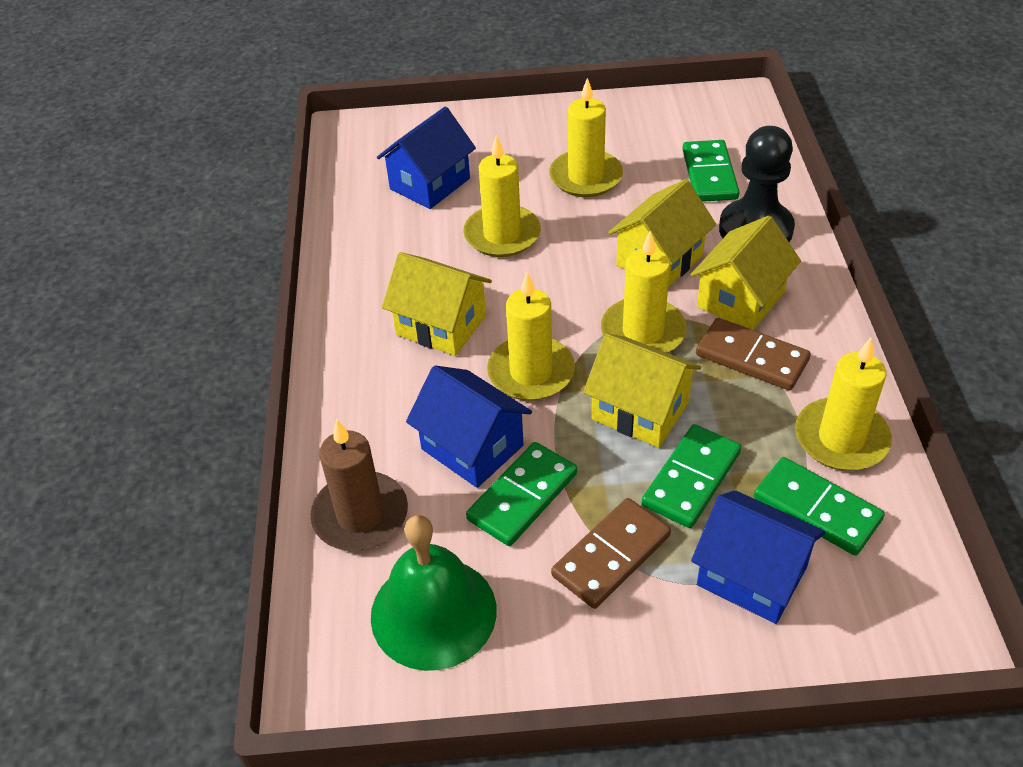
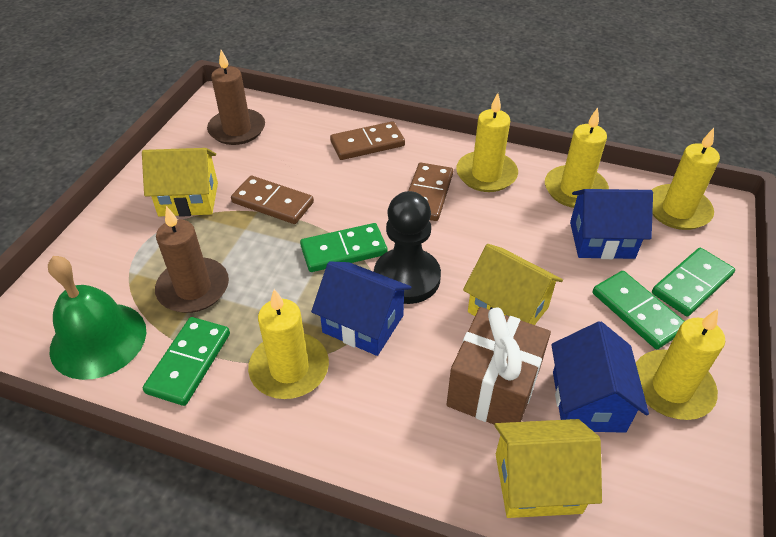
brown candle: [310,419,408,551] = 1 -> [155,206,229,313] [207,50,265,145] = 2
brown domino: [551,498,671,609] [696,318,811,391] = 2 -> [231,176,314,224] [330,121,405,160] [408,163,453,221] = 3
brown gift: none = 0 -> [446,307,551,424] = 1
yellow house: [382,252,492,356] [583,334,701,448] [608,179,716,287] [691,216,801,330] = 4 -> [142,148,218,217] [463,244,563,325] [494,419,602,518] = 3

